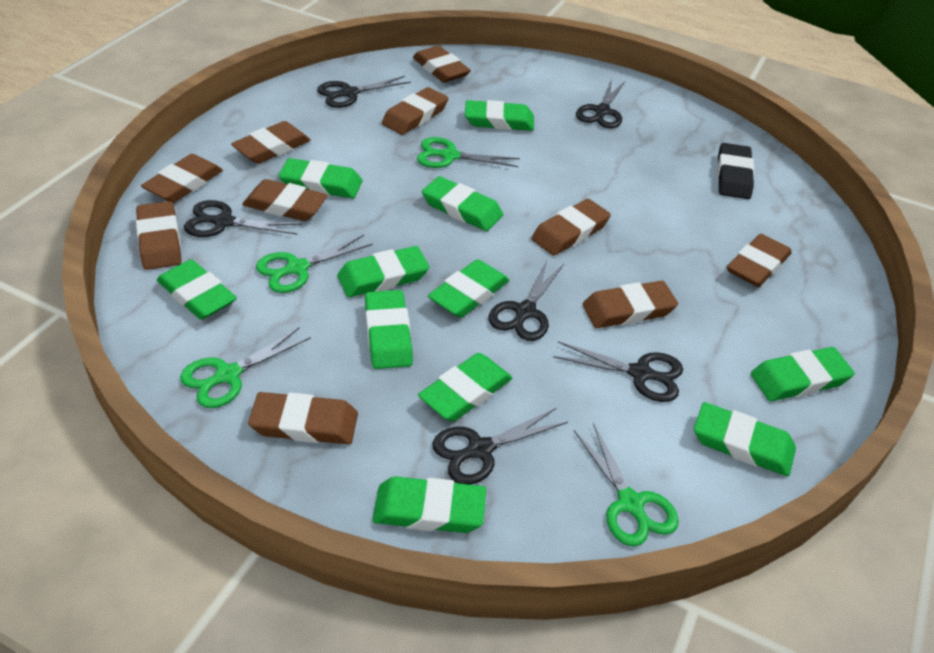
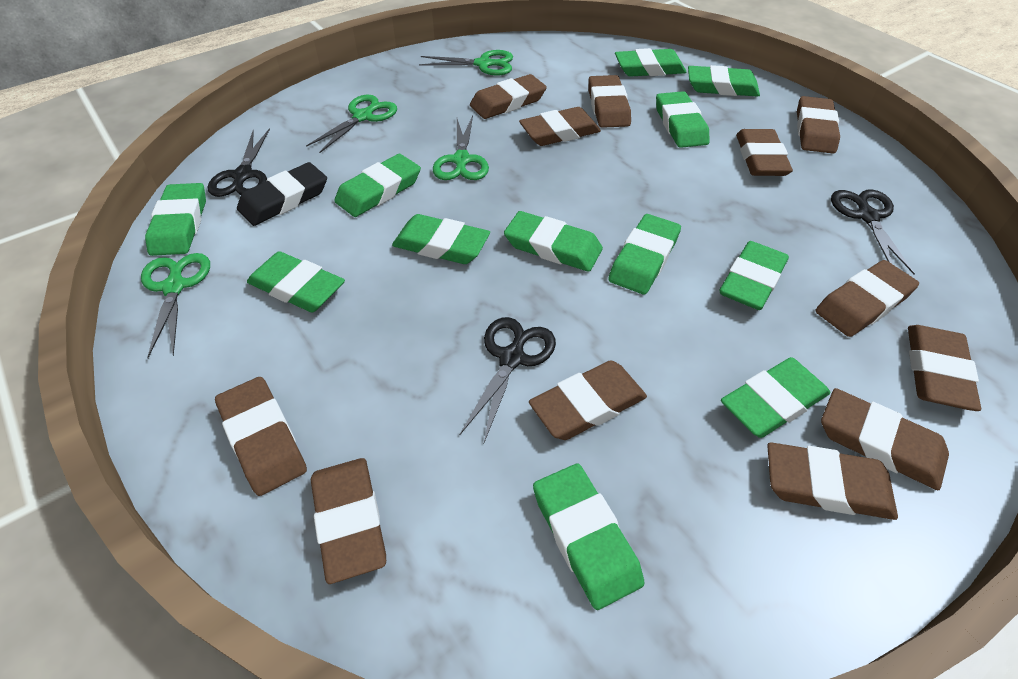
black scissors: [184,200,302,237] [317,76,411,108] [432,408,568,484] [489,260,564,341] [553,341,683,402] [576,79,626,128] = 6 -> [208,128,270,197] [460,317,556,442] [831,189,915,274] = 3
brown eraser: [136,201,182,270] [141,154,223,203] [231,121,311,164] [242,179,328,221] [248,392,358,444] [382,87,449,135] [413,46,471,83] [531,199,611,256] [582,281,678,328] [727,234,791,287] = 10 -> [215,377,307,496] [311,458,386,584] [470,74,547,119] [519,107,601,146] [529,360,647,440] [588,75,631,128] [736,129,793,176] [767,442,898,520] [797,96,840,154] [815,260,919,337] [821,388,949,490] [908,325,981,411] = 12
green eraser: [157,259,237,320] [278,158,362,199] [337,246,429,297] [365,290,413,369] [372,476,486,533] [418,353,512,421] [422,176,503,231] [428,259,509,318] [465,100,534,131] [694,402,796,477] [751,347,855,401] = 11 -> [145,183,206,256] [247,251,345,312] [334,154,421,217] [392,214,490,264] [504,211,603,272] [533,464,644,610] [608,214,681,294] [615,48,687,77] [656,91,710,148] [688,65,760,96] [719,241,789,310] [721,357,830,438] = 12

